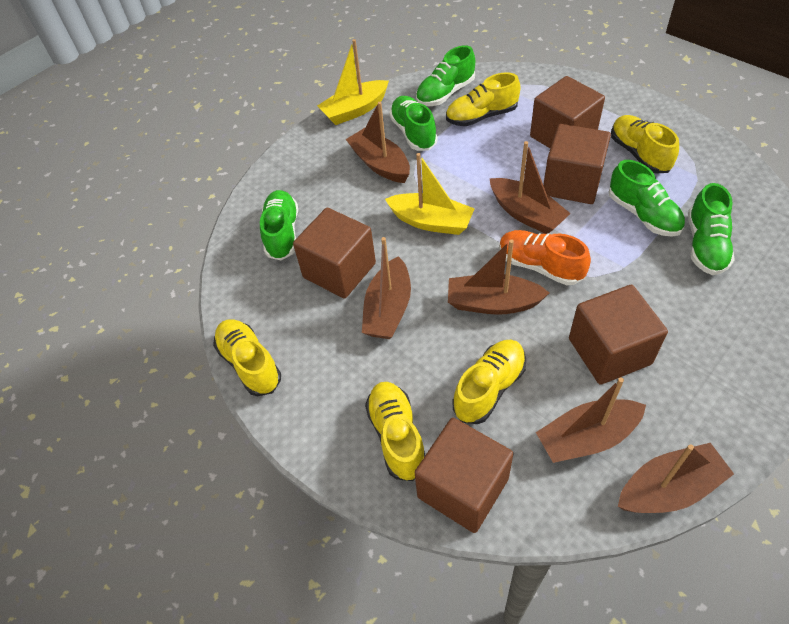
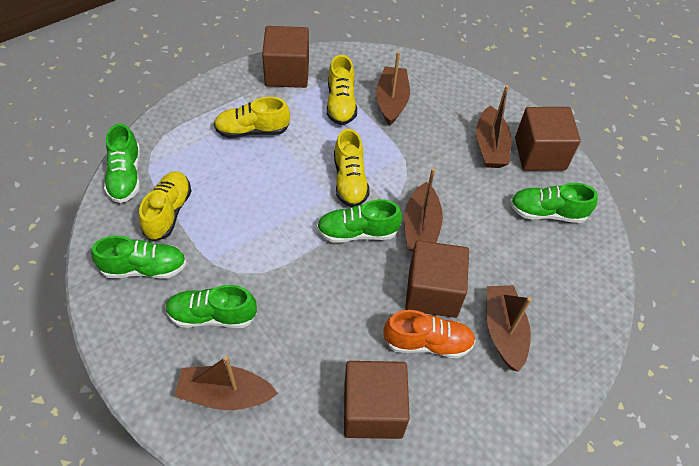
brown boat: [346,102,410,183] [362,237,411,339] [448,240,549,315] [490,141,571,234] [536,377,646,463] [618,443,734,513] = 6 -> [174,356,278,410] [376,51,410,126] [404,168,443,252] [476,85,512,168] [486,285,532,372] = 5
brown cube: [293,208,376,299] [415,418,513,533] [530,76,605,148] [543,124,611,204] [569,285,668,385] = 5 -> [262,26,309,88] [344,361,410,439] [405,240,469,318] [515,107,581,171] = 4
yellow boat: [317,39,389,125] [385,153,475,235] = 2 -> none = 0
yellow shoe: [213,319,281,396] [365,382,425,481] [446,72,521,126] [452,340,526,424] [611,115,679,174] = 5 -> [139,171,192,241] [214,97,290,138] [327,55,357,125] [334,129,370,207] = 4

